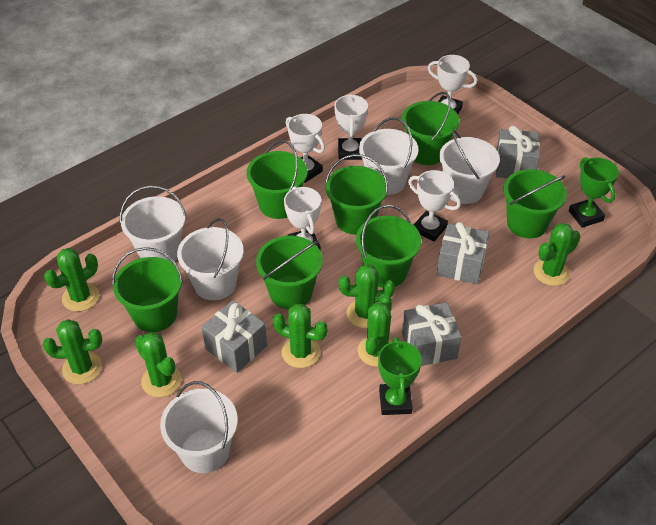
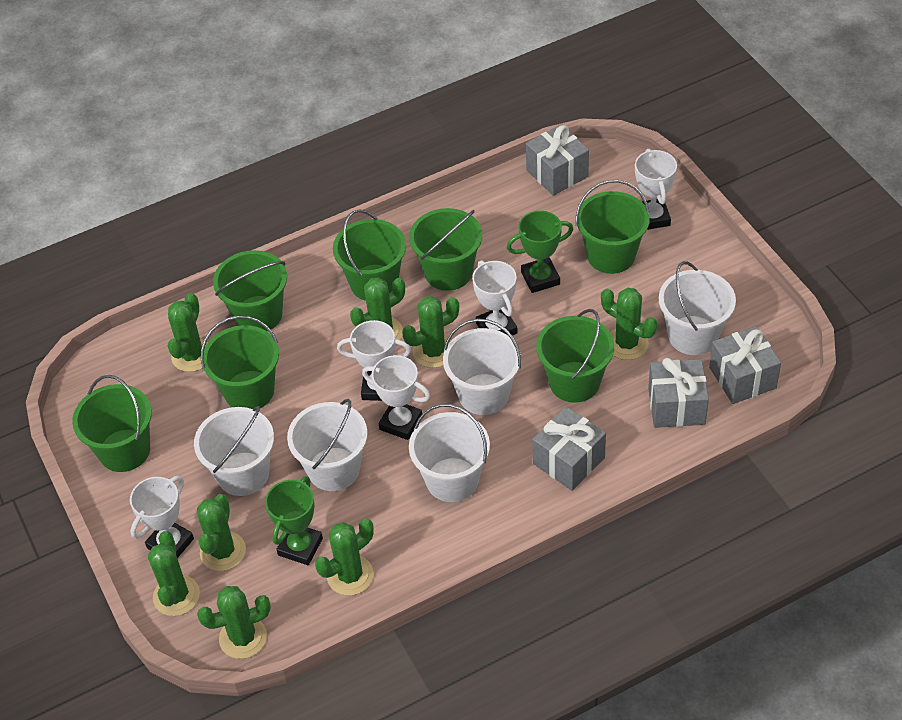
green cactus: [43,319,102,384] [44,248,99,312] [134,332,181,397] [273,304,328,368] [339,264,395,328] [358,295,392,367] [533,223,580,286] = 7 -> [148,531,200,616] [168,293,208,372] [197,494,246,571] [197,586,271,659] [315,519,374,596] [350,277,405,340] [402,296,459,368] [601,288,657,360] = 8

